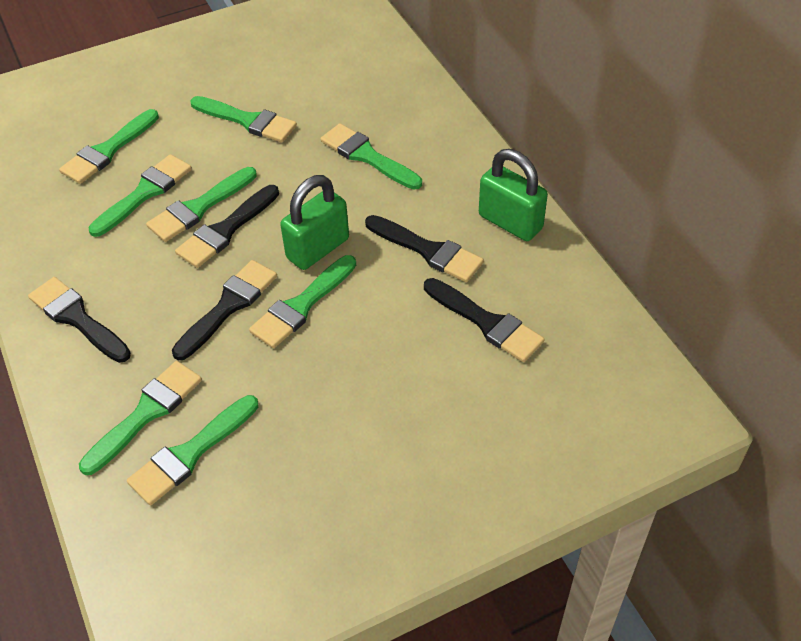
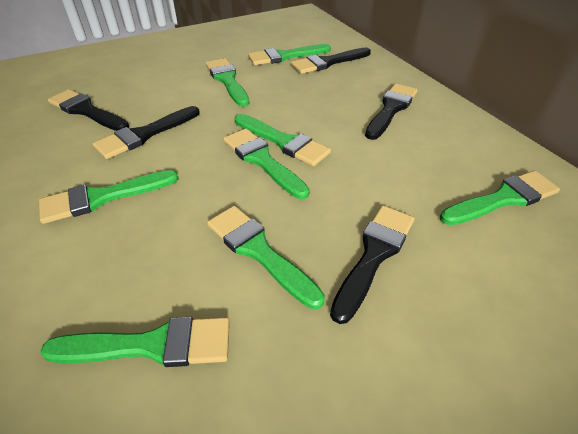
green padlock: [280,175,349,270] [479,149,548,241] = 2 -> none = 0

